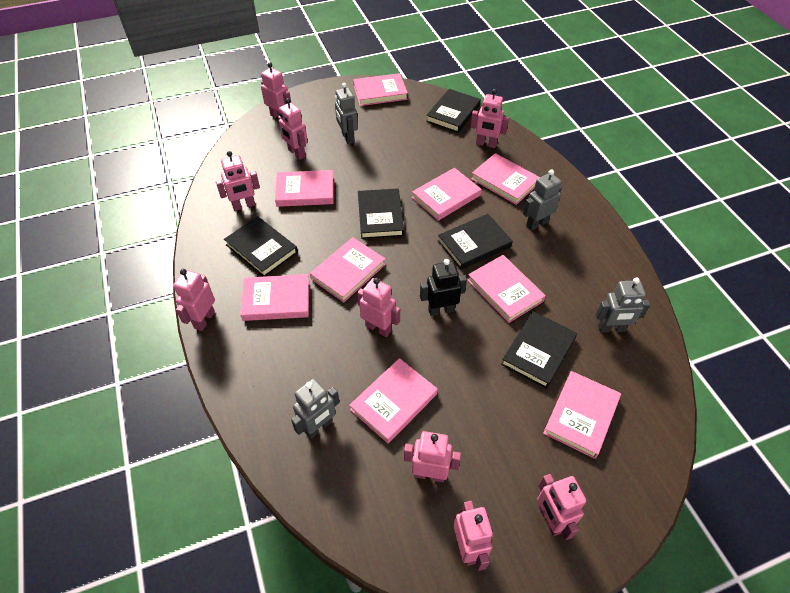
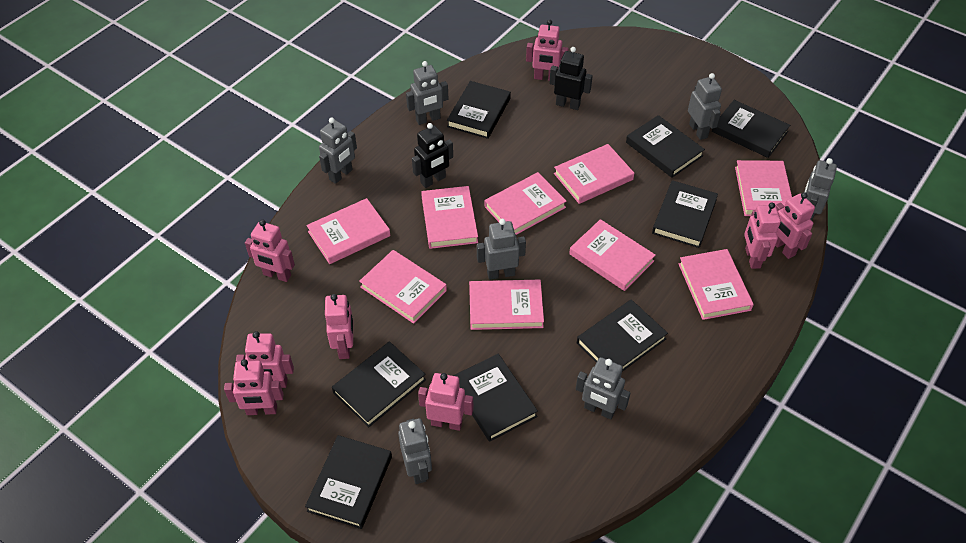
black book: [224,216,298,277] [358,188,404,239] [426,89,481,133] [438,214,513,270] [501,311,577,389] = 5 -> [305,435,392,529] [332,341,426,427] [447,81,511,139] [453,354,538,442] [577,299,668,372] [626,115,705,178] [652,180,718,248] [712,100,790,158] = 8
black robot: [420,259,467,316] = 1 -> [412,123,453,188] [549,47,593,110] = 2
grey robot: [291,378,340,439] [335,83,358,144] [523,170,561,230] [596,277,650,333] = 4 -> [319,117,357,184] [398,418,432,484] [406,61,448,125] [477,219,526,280] [576,357,630,419] [688,73,722,140] [804,158,837,221] = 7
pink robot: [173,269,215,331] [216,151,260,211] [261,62,291,118] [278,98,308,160] [357,278,400,337] [404,431,461,482] [453,501,493,571] [470,89,509,148] [537,474,586,540] = 9 -> [224,359,283,415] [236,331,294,388] [245,220,295,282] [325,294,353,359] [418,373,473,431] [526,19,569,81] [744,202,781,269] [775,192,815,259] = 8

